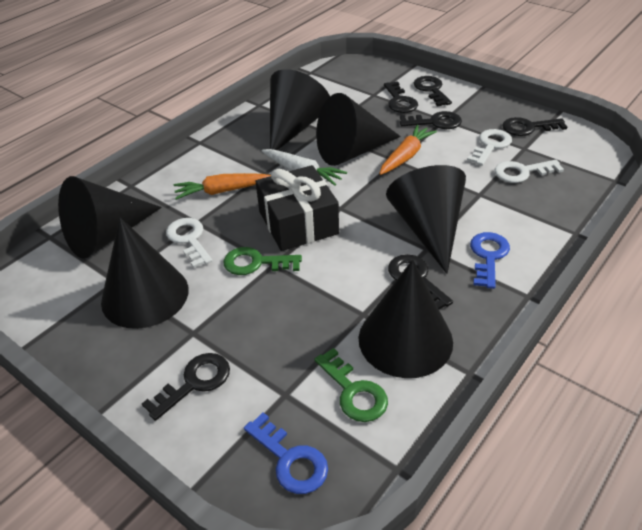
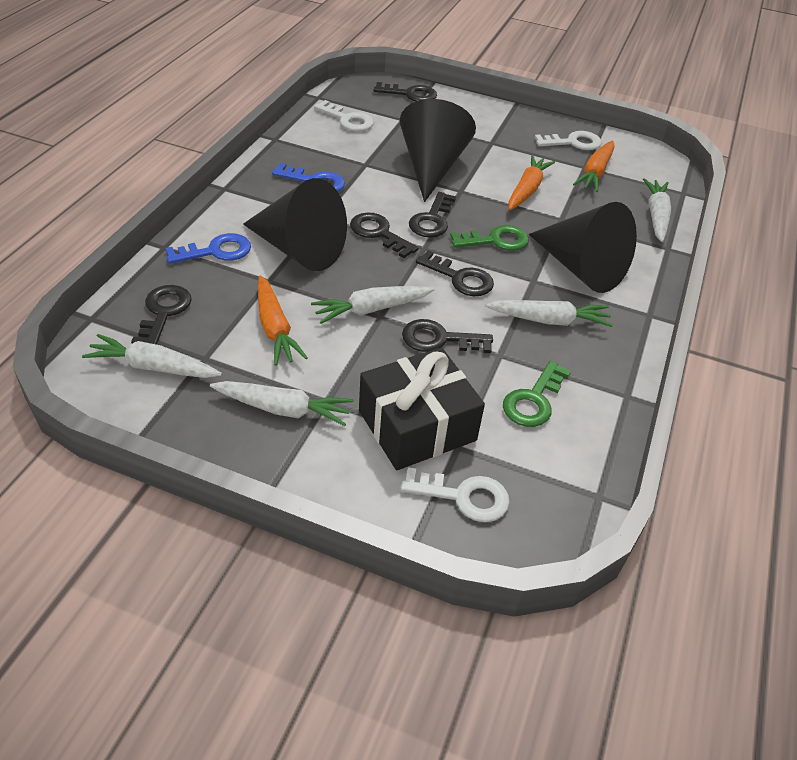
black cone: [58,176,162,259] [101,217,189,329] [270,69,330,150] [316,93,401,166] [359,260,453,378] [386,165,466,274] = 6 -> [243,178,347,271] [400,99,476,202] [529,202,637,293] = 3
orange carrot: [174,173,271,200] [379,125,437,175] = 2 -> [258,276,308,366] [508,155,555,210] [573,140,615,192] = 3
white carrot: [262,149,347,186] = 1 -> [82,334,222,378] [210,381,353,426] [311,286,435,324] [485,300,613,327] [643,178,671,242] = 5

